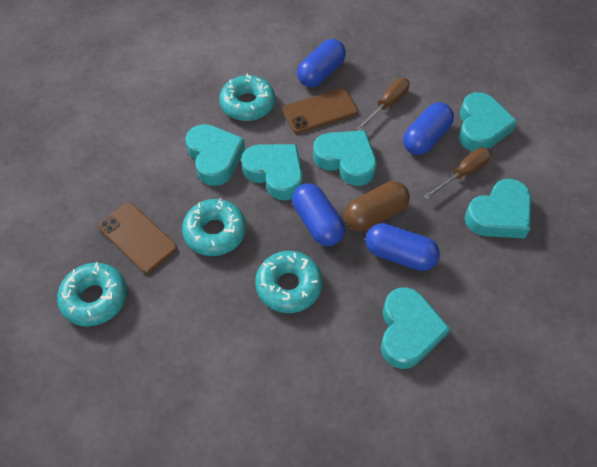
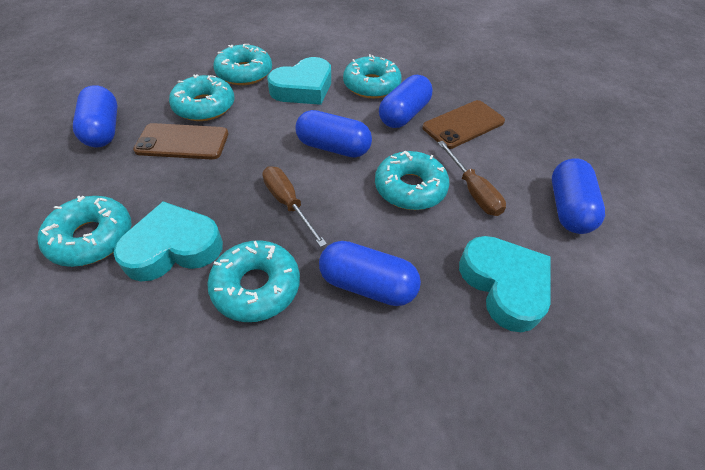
blue capsule: [292,183,345,246] [297,39,346,87] [365,223,440,271] [403,102,454,155] = 4 -> [73,85,118,147] [295,110,372,158] [319,241,421,306] [379,75,433,128] [552,158,605,234] = 5
brown capsule: [344,181,410,231] = 1 -> none = 0
turquoise donut: [57,262,127,327] [182,198,246,256] [219,74,275,121] [255,251,322,313] = 4 -> [37,196,131,267] [169,74,234,121] [207,240,300,322] [213,44,272,85] [343,54,402,98] [375,151,450,210] = 6
turquoise heart: [186,124,245,186] [241,144,303,200] [313,130,376,186] [381,287,450,369] [459,92,517,151] [465,179,531,239] = 6 -> [113,201,223,282] [267,57,331,105] [459,236,550,332] = 3

